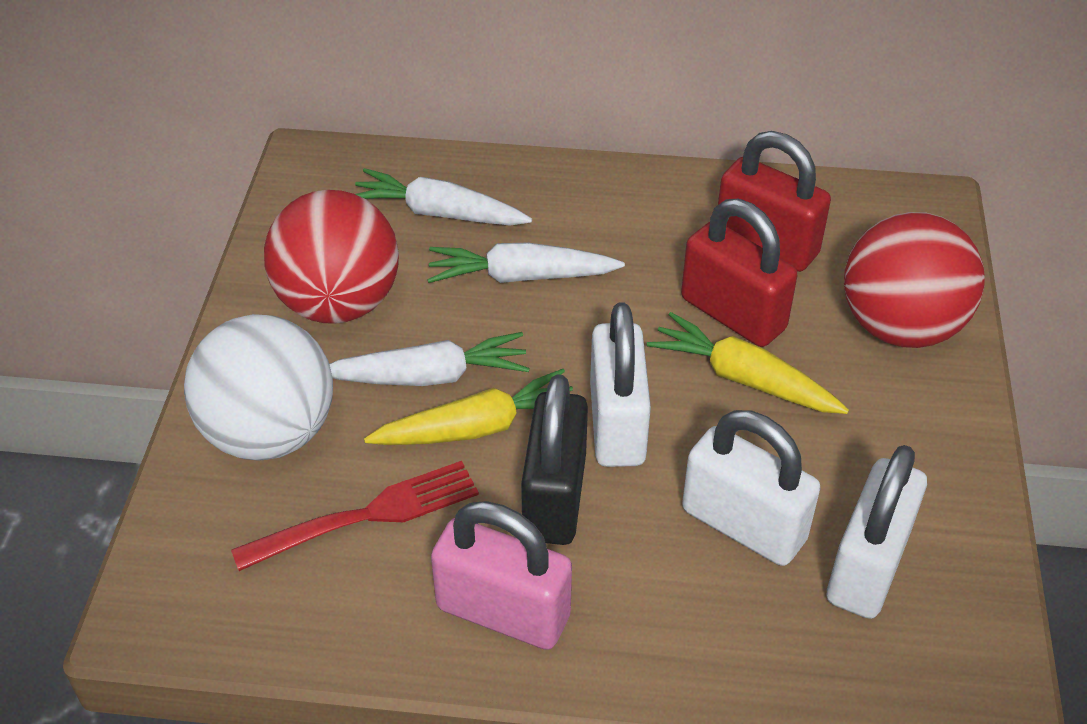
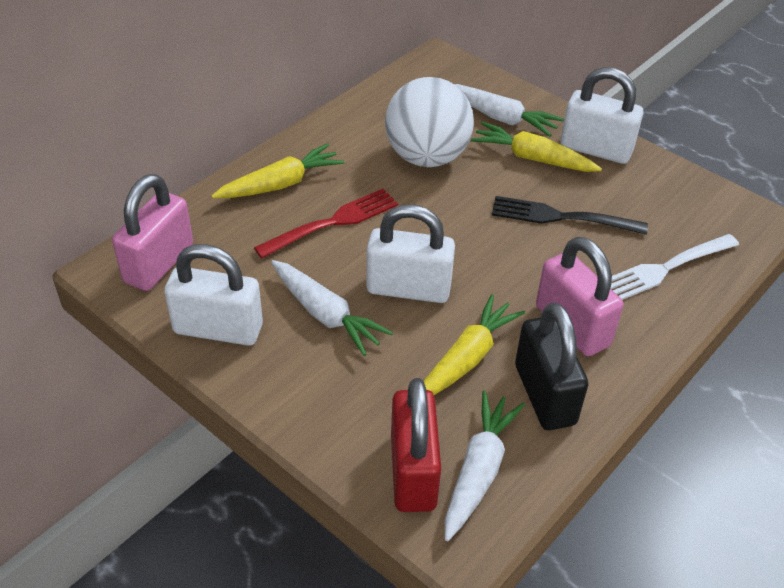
black fork: none = 0 -> [492,196,648,235] = 1
pink padlock: [431,501,572,650] = 1 -> [112,174,193,291] [536,237,623,356] = 2
red ball: [264,190,399,324] [844,212,985,348] = 2 -> none = 0
red padlock: [681,199,797,347] [718,131,831,272] = 2 -> [391,378,441,512] = 1
white fork: none = 0 -> [611,234,739,300] = 1
yellow carrot: [364,369,573,445] [647,312,849,414] = 2 -> [212,143,344,198] [424,294,525,395] [471,122,602,172] = 3

